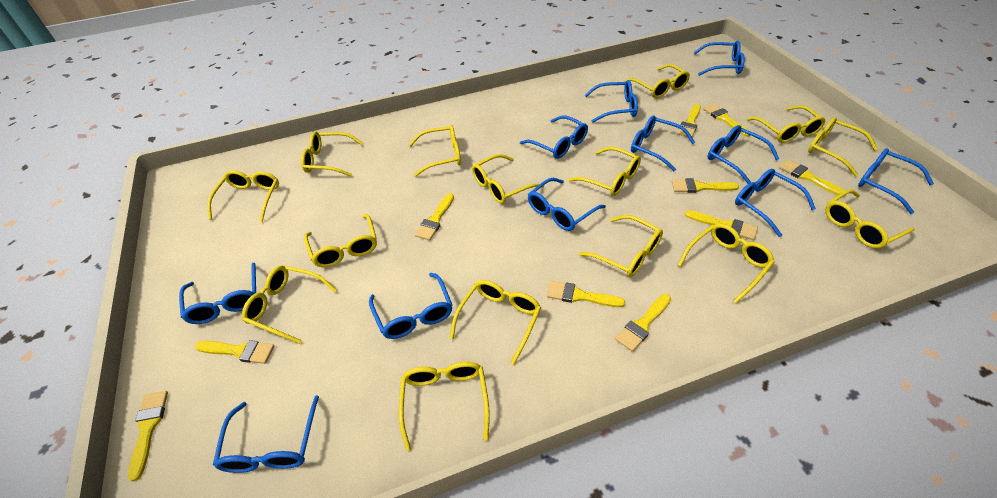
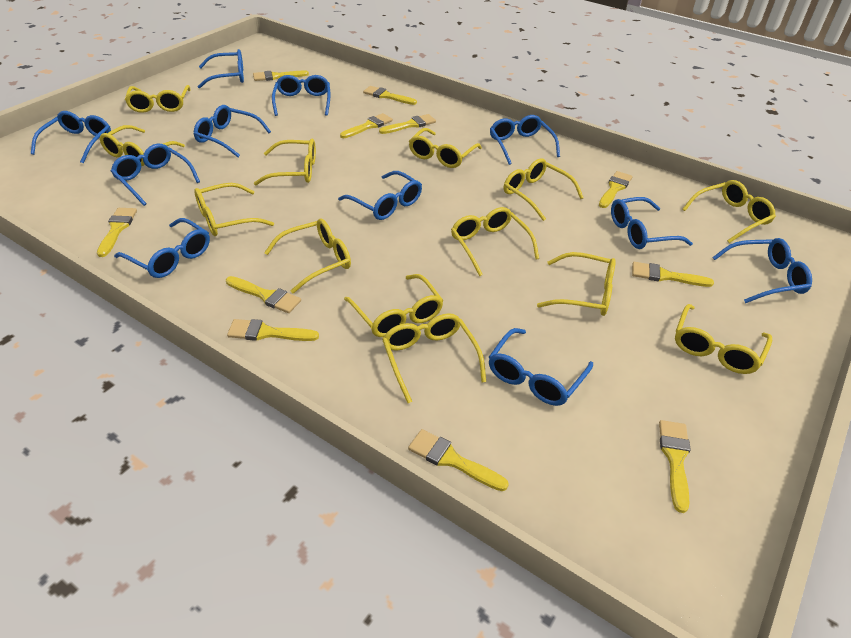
yellow brush: [128,391,168,481] [195,340,274,364] [415,193,454,240] [547,281,625,307] [615,294,671,352] [672,178,739,193] [677,104,701,137] [685,210,758,240] [703,104,750,137] [779,159,845,197] = 10 -> [97,208,137,257] [226,276,301,313] [227,319,319,341] [253,70,309,81] [340,113,393,138] [363,86,417,105] [379,114,436,134] [408,429,509,491] [599,171,633,208] [632,262,714,287] [659,420,691,513] = 11
yellow glasses: [207,170,279,222] [242,265,337,344] [301,132,364,177] [304,214,377,267] [399,361,490,451] [409,125,461,177] [450,280,541,365] [472,154,544,204] [568,147,641,196] [579,215,663,277] [625,64,690,98] [678,223,775,303] [747,105,826,143] [808,117,878,176] [825,190,915,249] = 15 -> [99,125,185,166] [125,85,190,113] [194,183,274,236] [254,139,316,185] [264,219,351,293] [344,274,444,337] [382,313,486,403] [409,128,482,168] [451,207,539,276] [504,158,584,221] [537,252,616,316] [675,304,772,374] [682,180,776,243] = 13

